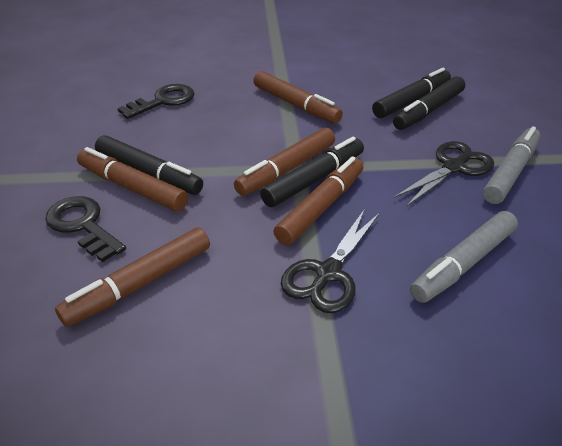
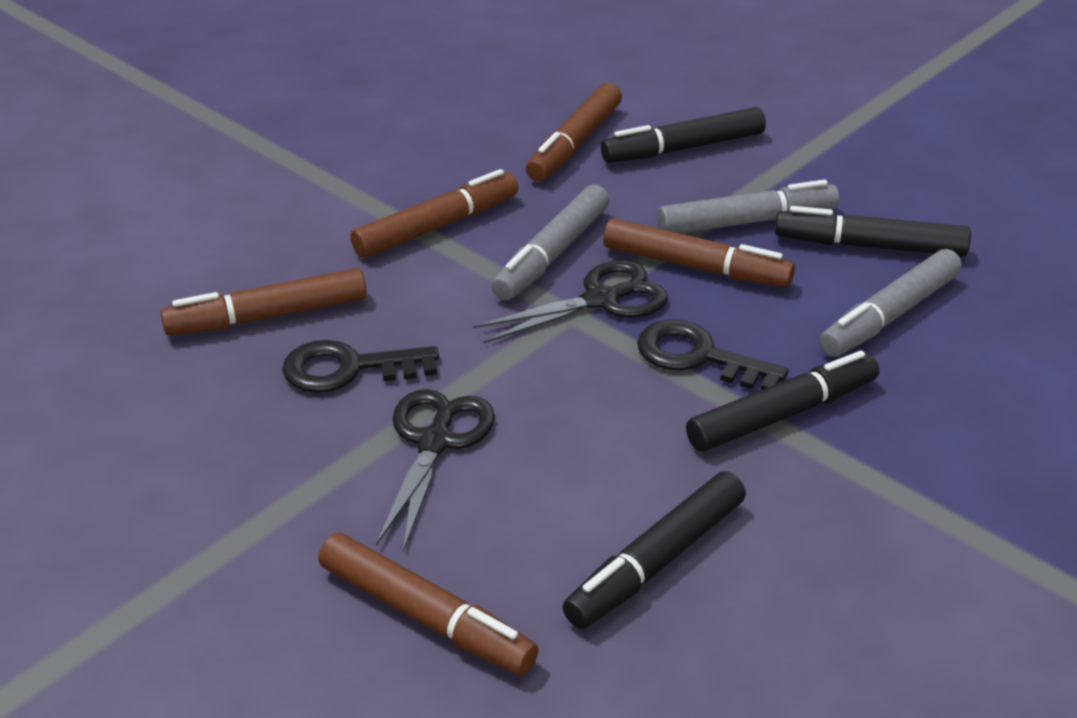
grey marker: [410,211,518,303] [483,126,540,204] = 2 -> [492,185,609,301] [657,180,839,233] [819,249,962,357] = 3

